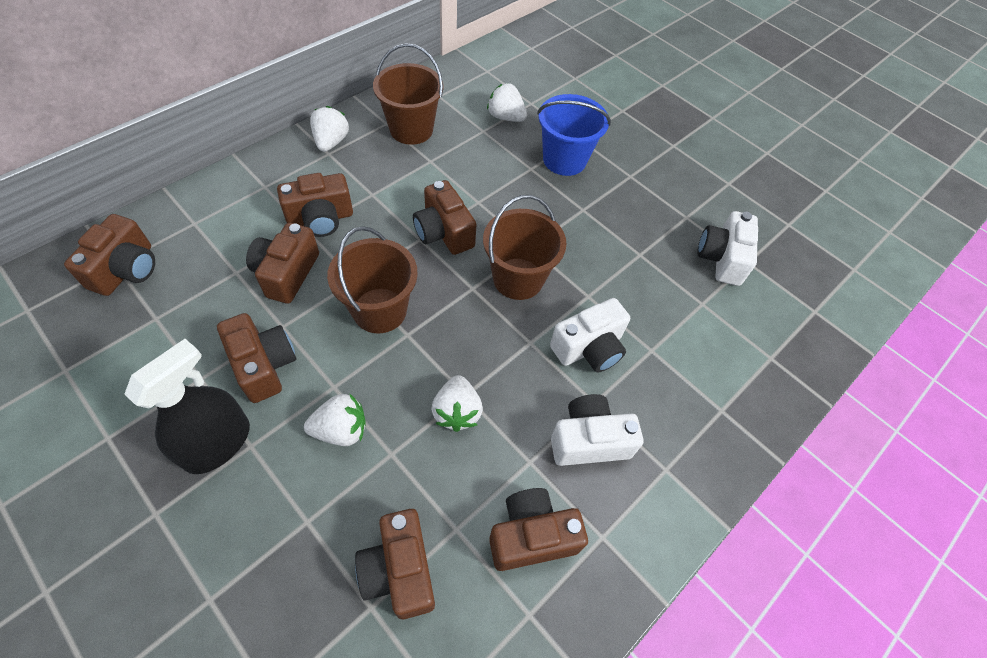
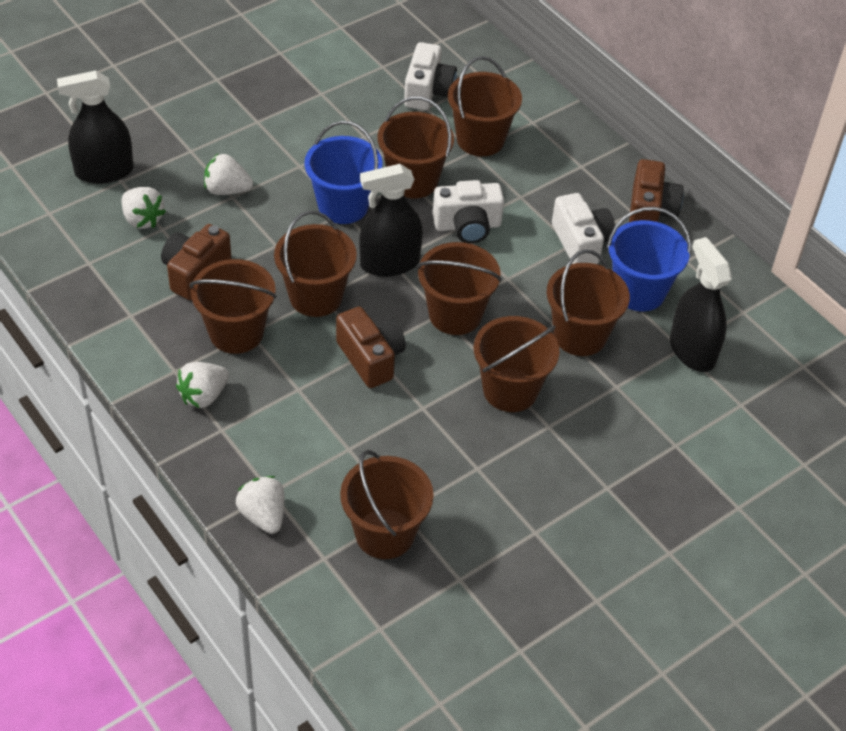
black spray bottle: [124,339,250,474] = 1 -> [57,70,134,184] [359,164,423,277] [670,237,732,372] = 3
blue bucket: [537,94,611,176] = 1 -> [304,121,383,224] [607,207,691,311] = 2
brown bucket: [327,226,418,334] [373,43,444,145] [483,195,566,300] = 3 -> [189,259,277,354] [274,211,357,317] [340,450,434,559] [377,96,454,198] [417,242,502,335] [448,56,522,156] [474,316,560,412] [547,249,630,356] = 8
brown camera: [64,214,155,296] [217,313,296,403] [246,223,319,304] [277,173,353,237] [355,509,435,619] [413,180,476,255] [489,488,588,571] = 7 -> [161,224,232,300] [336,307,406,388] [629,159,684,222] = 3

